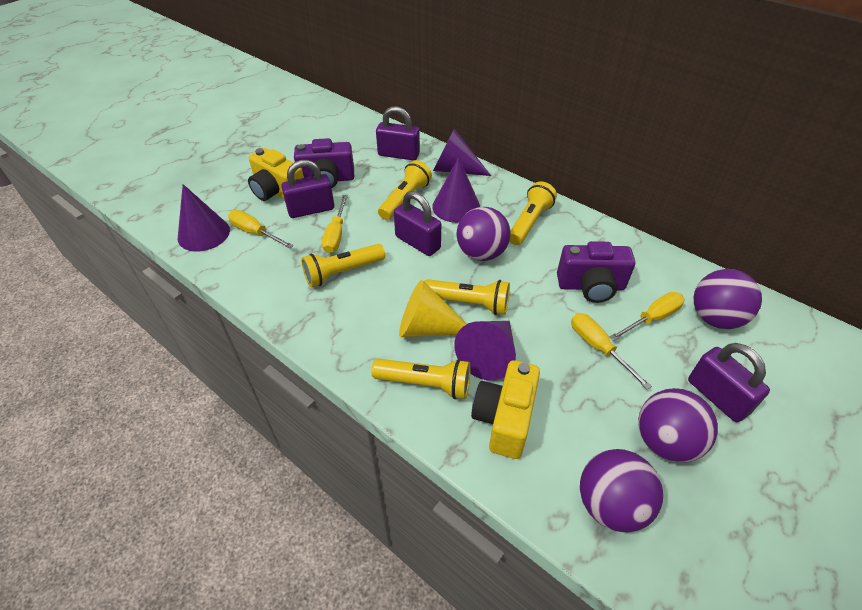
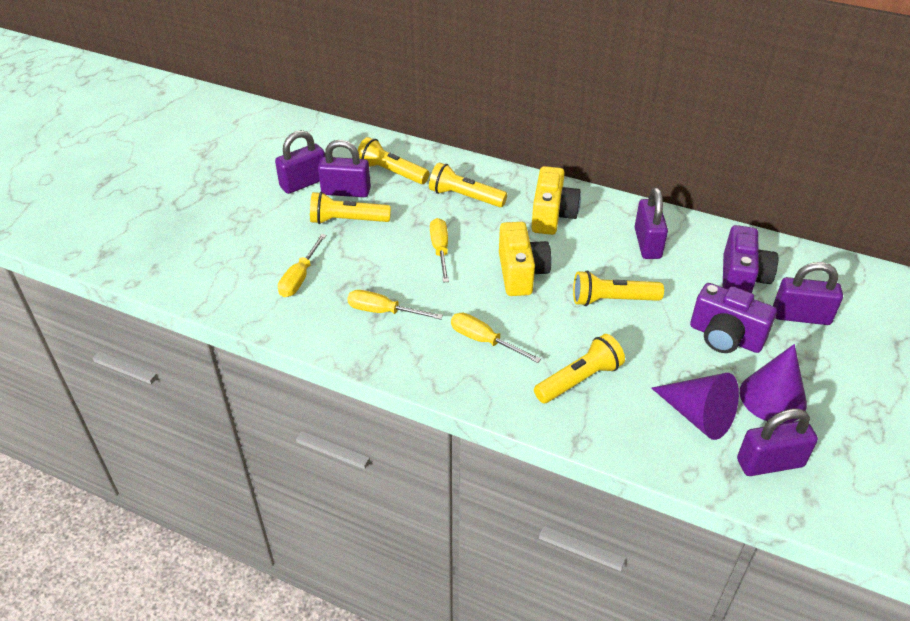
purple ball: [457,207,511,261] [580,449,663,532] [638,388,718,463] [694,269,762,329] = 4 -> none = 0
purple cone: [178,184,230,252] [432,157,480,223] [433,129,491,176] [454,321,516,381] = 4 -> [651,373,739,440] [740,344,807,423] = 2
purple padlock: [281,160,334,218] [376,106,420,161] [394,191,441,256] [688,343,770,422] = 4 -> [275,130,325,194] [318,140,371,197] [635,188,668,259] [737,408,818,476] [773,262,843,325] = 5
yellow cone: [399,280,467,337] = 1 -> none = 0

